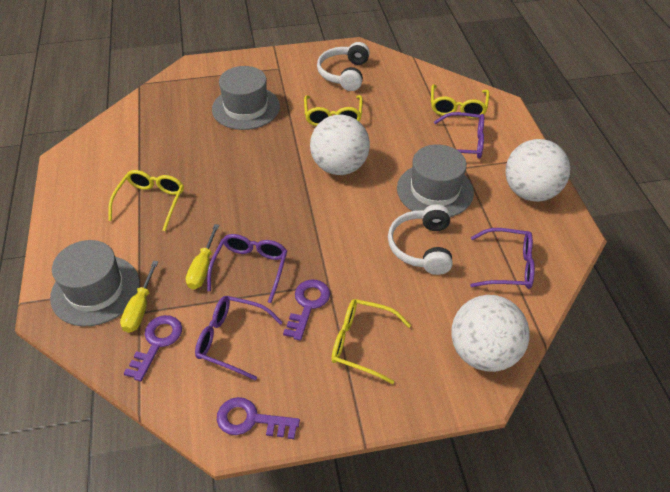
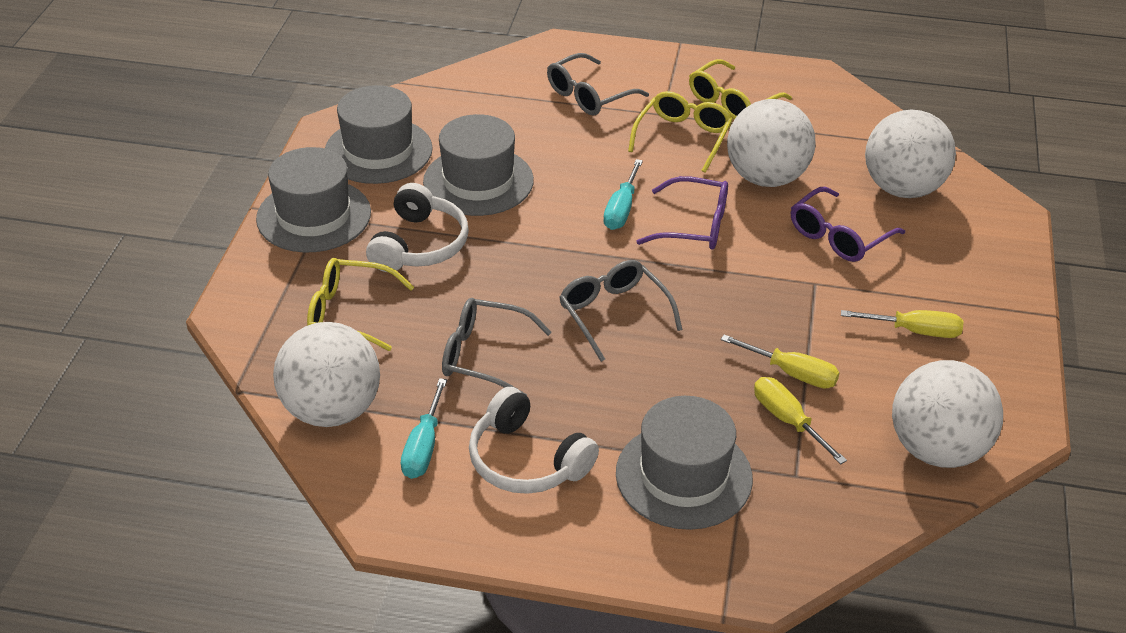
grey glasses: none = 0 -> [442,298,552,396] [547,53,649,116] [559,260,683,362] = 3
grey hat: [50,240,140,326] [212,66,280,130] [397,144,474,217] = 3 -> [256,147,371,252] [325,85,433,184] [423,114,534,216] [616,396,753,530] = 4
purple glasses: [195,296,283,381] [207,234,287,303] [434,112,484,159] [470,228,535,289] = 4 -> [636,176,728,249] [791,187,905,262] = 2
purple key: [124,315,182,381] [217,397,300,439] [283,279,330,341] = 3 -> none = 0
turquoise screwdriver: none = 0 -> [401,378,447,479] [603,159,643,230] = 2
white ball: [310,115,370,175] [451,295,530,372] [505,139,570,202] = 3 -> [273,322,380,427] [727,99,815,187] [865,110,956,198] [892,360,1003,468] = 4
yellow glasses: [108,170,184,231] [304,95,363,126] [331,299,411,384] [431,84,489,119] = 4 -> [307,258,414,351] [628,91,733,173] [689,59,792,120] = 3
yellow screwdriver: [120,261,158,333] [186,224,219,290] = 2 -> [721,335,840,389] [754,377,847,465] [841,310,964,338] = 3

